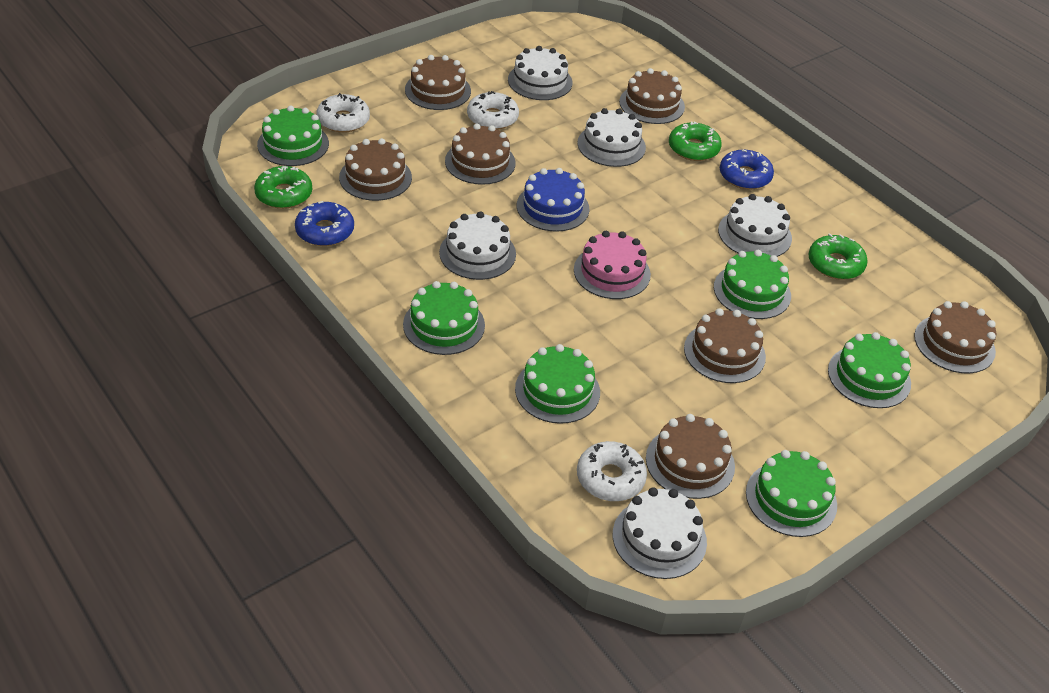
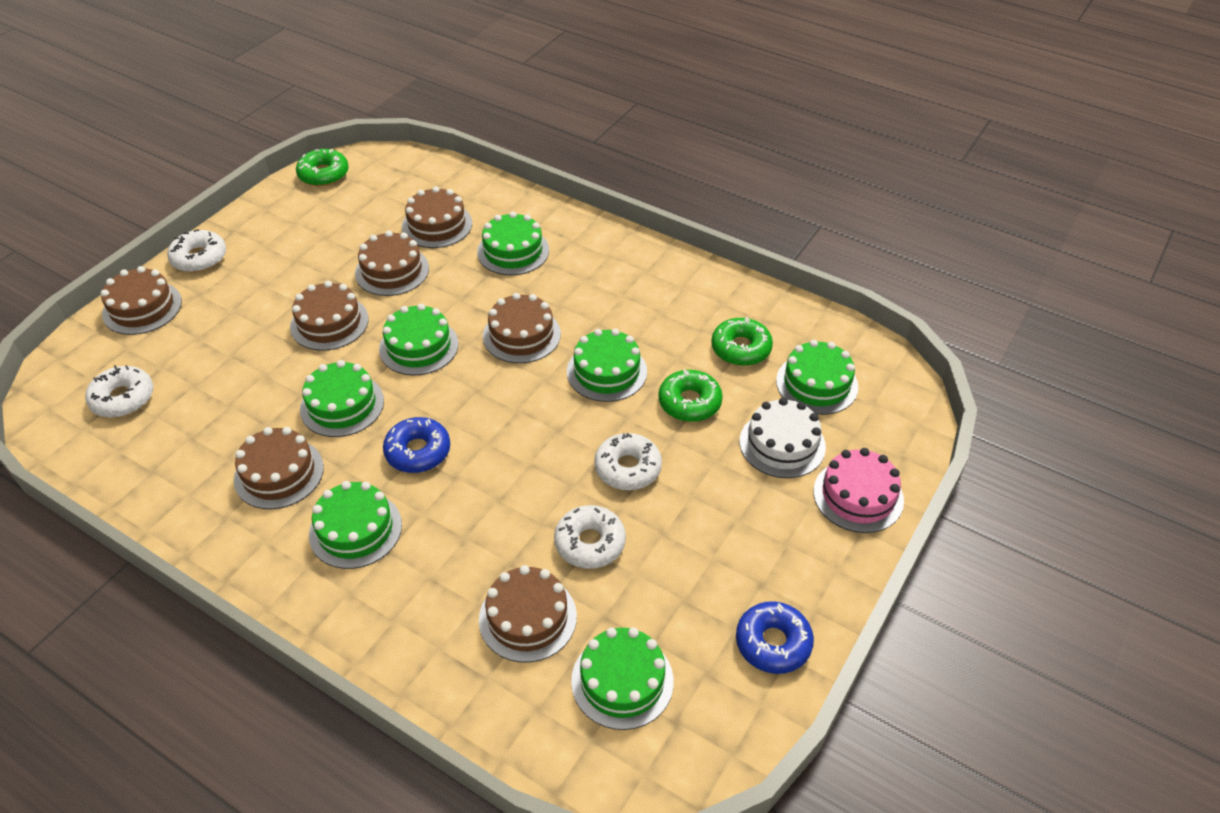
blue cake: [517,168,589,232] = 1 -> none = 0
green cake: [257,105,329,166] [403,281,485,355] [515,344,600,424] [714,250,791,319] [746,450,837,537] [828,332,911,408] = 6 -> [300,360,384,437] [309,481,402,569] [379,304,458,375] [477,212,549,275] [567,329,647,402] [571,627,674,730] [776,340,858,415] = 7
white cake: [439,211,516,280] [508,46,573,100] [577,108,646,167] [613,487,707,579] [718,194,792,257] = 5 -> [740,398,826,478] = 1
white donut: [316,93,370,133] [467,91,519,130] [577,441,647,501] = 3 -> [85,365,153,418] [167,229,226,273] [554,505,626,569] [594,433,662,490] = 4

